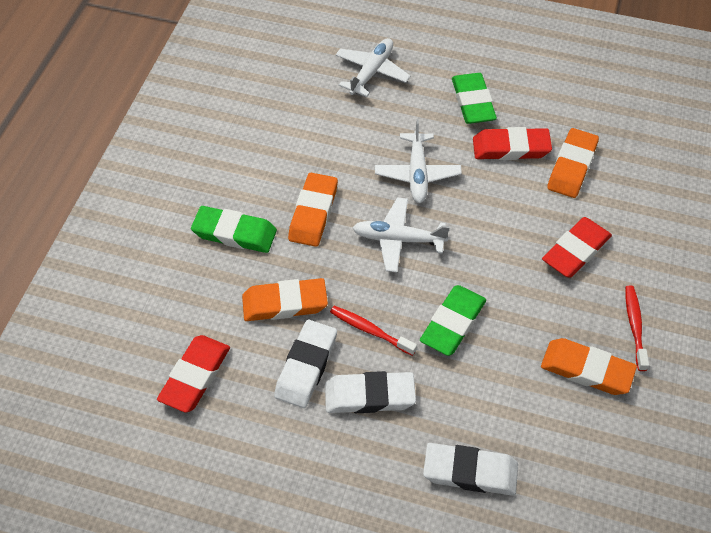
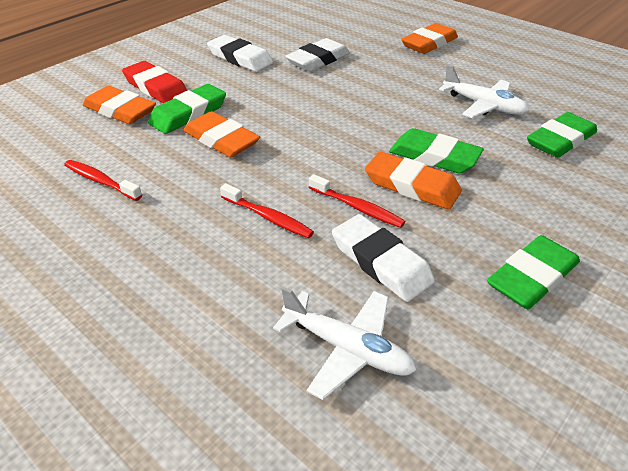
green eraser: [191,206,277,253] [420,285,486,356] [452,73,497,124] = 3 -> [148,84,226,134] [389,128,484,173] [487,235,580,309] [527,112,597,158] = 4
red eraser: [157,335,230,413] [473,127,552,160] [542,217,612,278] = 3 -> [122,61,187,103] = 1
red toothbrush: [330,306,417,356] [625,285,649,371] = 2 -> [64,160,142,201] [220,183,314,238] [309,174,406,228] = 3
white plane: [335,38,411,97] [353,197,450,272] [375,119,462,203] = 3 -> [273,287,417,400] [439,64,529,118] = 2

